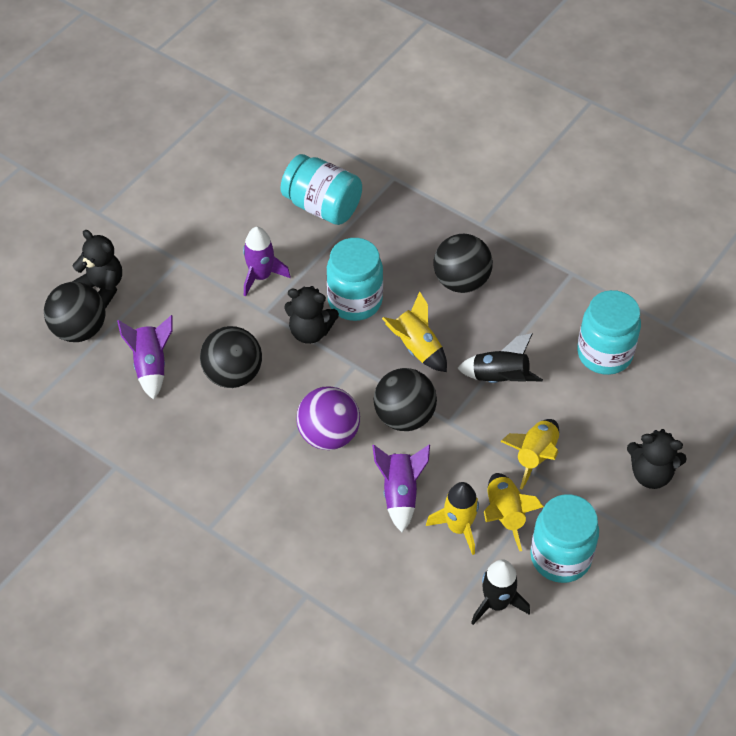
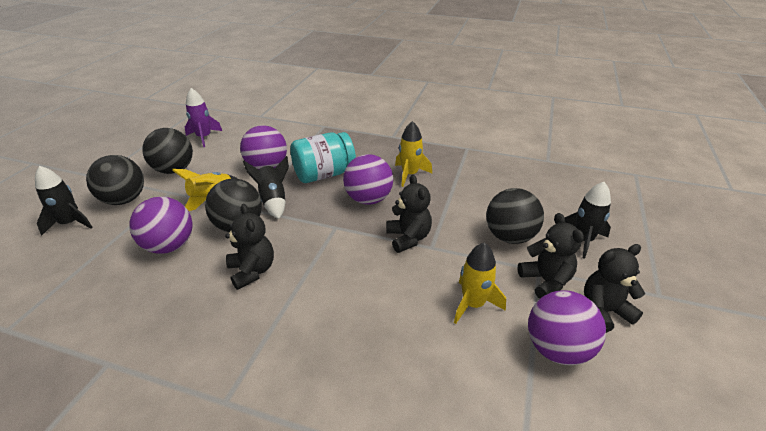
black rocket: [457,333,543,383] [471,559,530,625] = 2 -> [35,166,93,236] [243,156,289,219] [564,182,611,259] = 3
black teddy bear: [72,230,122,308] [284,286,339,344] [627,429,687,489] = 3 -> [225,204,274,290] [386,175,432,253] [518,213,584,299] [584,244,646,333] = 4
purple ball: [296,387,360,450] = 1 -> [129,197,193,254] [240,125,287,170] [343,154,393,205] [528,290,606,365] = 4
purple rocket: [117,315,173,400] [243,227,291,297] [372,444,430,532] = 3 -> [185,88,222,147] = 1
turquoise jar: [280,154,362,225] [327,238,383,321] [530,494,599,583] [577,290,641,375] = 4 -> [290,132,356,183] = 1
yellow rocket: [382,291,447,372] [426,482,479,555] [484,473,544,551] [500,419,559,489] = 4 -> [172,169,238,211] [395,121,432,187] [454,242,506,324] = 3

